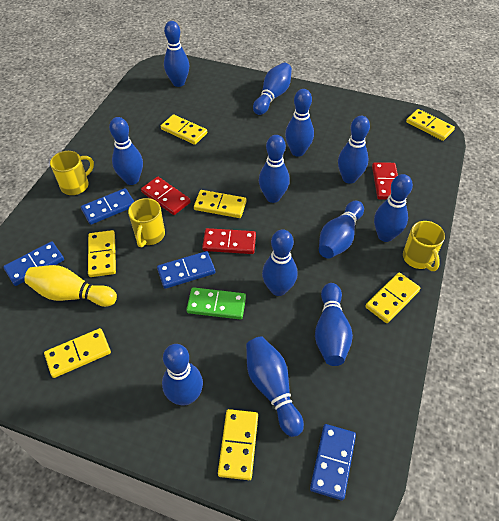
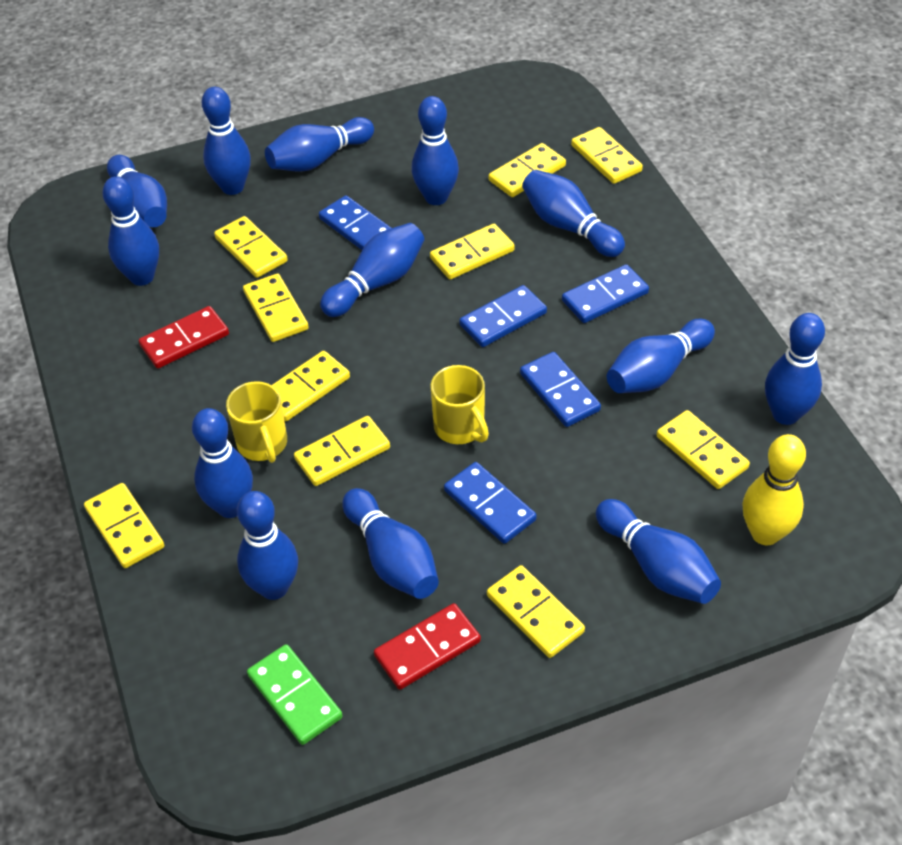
blue bowling pin: [109,117,143,185] [162,344,203,405] [164,21,189,87] [246,337,304,437] [253,62,292,115] [259,135,290,203] [262,229,298,296] [285,89,314,157] [315,283,353,366] [319,201,364,259] [338,116,370,184] [374,174,413,242] = 12 -> [102,176,159,286] [107,155,167,227] [192,408,253,518] [202,87,251,195] [237,491,298,600] [265,117,374,172] [320,223,424,317] [342,488,439,599] [412,96,459,205] [522,170,625,257] [596,499,721,604] [607,318,715,393] [765,313,825,425] = 13
blue domino: [3,241,64,286] [81,188,134,225] [157,251,215,289] [310,424,356,501] = 4 -> [319,195,391,250] [444,462,537,544] [459,285,547,347] [520,352,601,427] [562,264,649,323] = 5
red domino: [141,177,191,215] [202,228,256,254] [372,162,398,199] = 3 -> [139,306,229,368] [374,603,481,690] = 2
yellow domino: [44,328,111,378] [88,230,116,277] [161,115,207,145] [194,190,247,218] [218,409,258,480] [365,272,421,323] [406,109,455,141] = 7 -> [84,483,164,568] [214,216,288,278] [243,274,309,342] [272,351,350,421] [294,416,390,486] [430,224,515,280] [487,565,585,658] [489,143,566,197] [571,127,643,184] [657,410,750,489] = 10
yellow mug: [50,151,94,195] [128,198,165,247] [403,221,445,271] = 3 -> [226,381,287,463] [430,365,489,444] = 2

